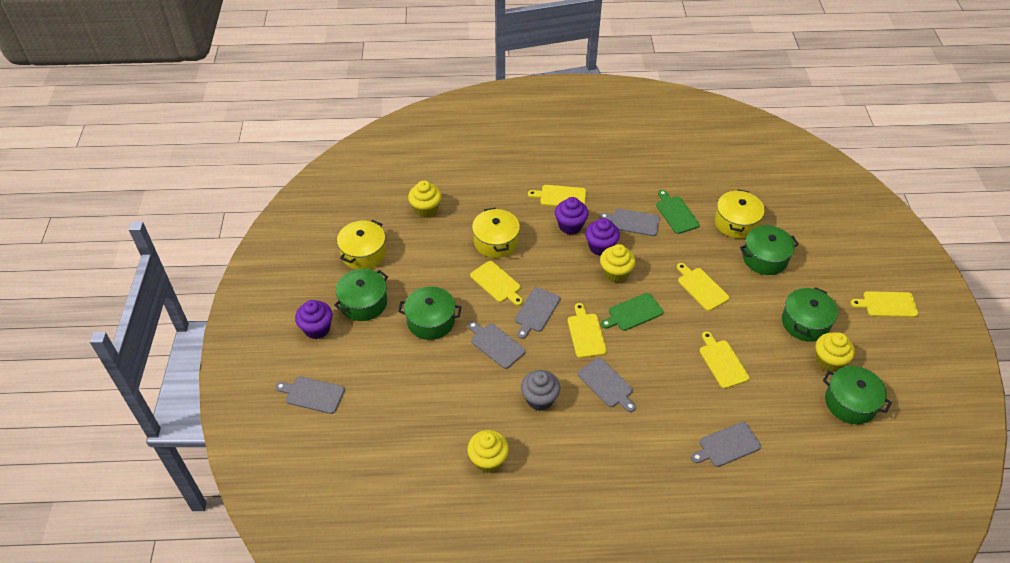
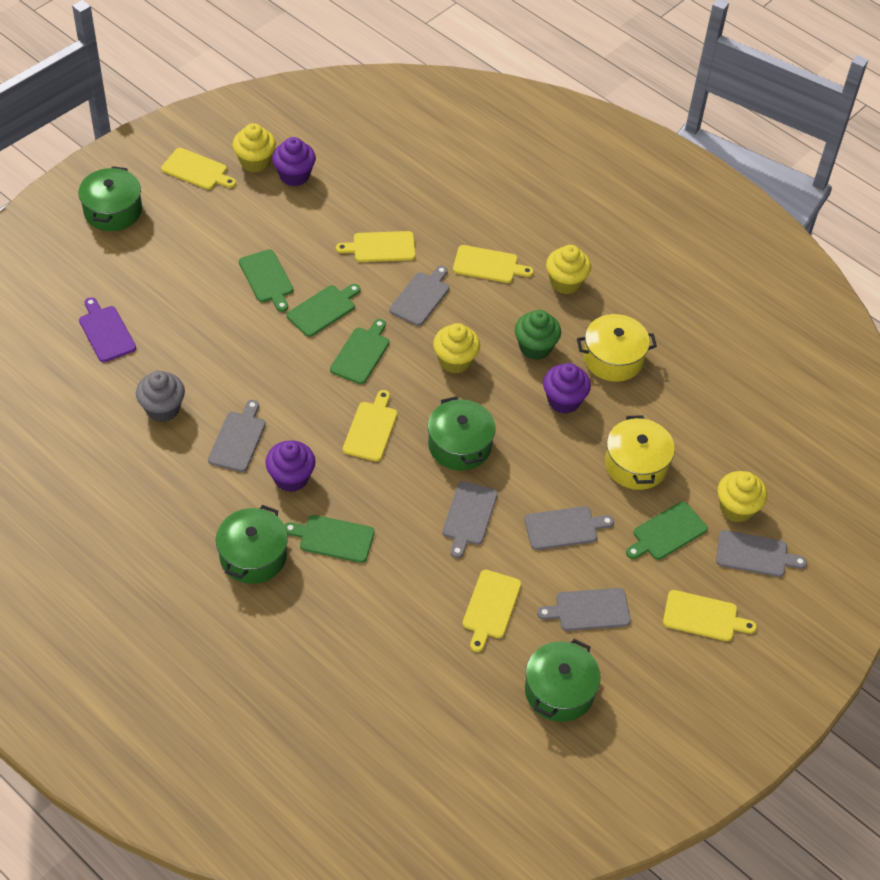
green cupcake: none = 0 -> [515,310,561,360] = 1
green cutting board: [601,293,663,331] [656,190,700,234] = 2 -> [239,249,293,312] [285,515,374,563] [287,284,361,337] [330,319,389,384] [626,502,708,560] = 5
green pot: [334,269,388,321] [398,286,462,340] [740,225,799,275] [782,287,838,342] [823,366,892,424] = 5 -> [78,166,142,231] [216,505,288,584] [428,396,496,471] [525,639,601,722] = 4
purple cutting board: none = 0 -> [79,297,136,362] = 1
yellow pot: [337,220,386,269] [472,208,520,258] [715,189,765,238] = 3 -> [577,314,657,382] [605,415,675,490] = 2

